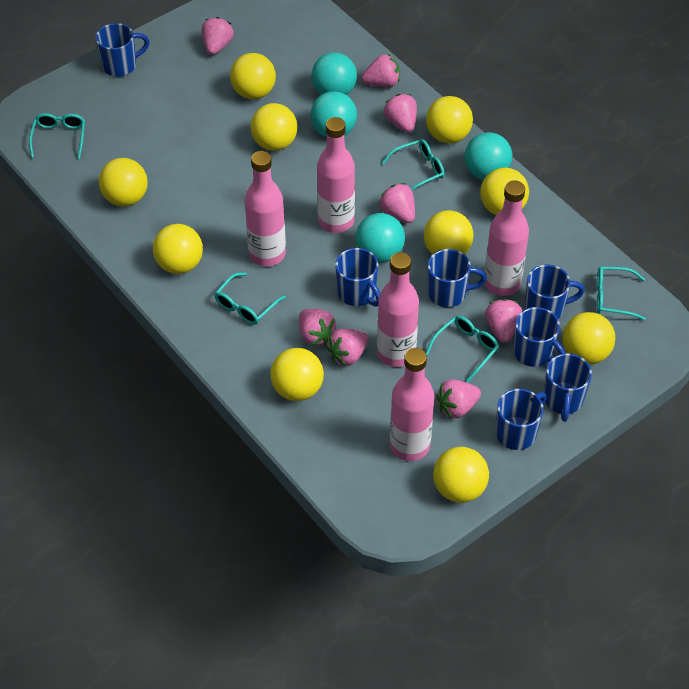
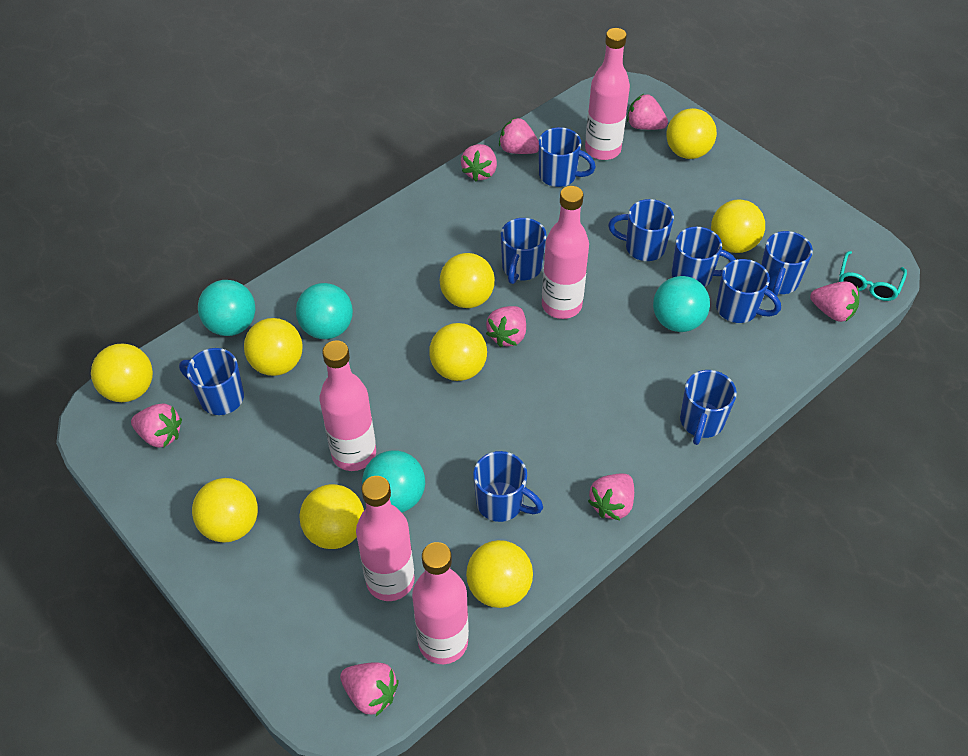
blue mug: [96,23,150,77] [335,248,380,307] [428,249,487,307] [496,389,546,450] [514,307,566,367] [525,264,585,319] [544,354,592,422] = 7 -> [179,348,244,415] [473,451,543,522] [501,218,547,284] [539,127,596,187] [608,199,674,261] [672,227,736,287] [680,370,737,445] [716,259,781,323] [761,231,813,296] = 9
turquoise glasses: [29,113,85,159] [215,272,286,325] [382,139,444,190] [426,316,499,383] [597,266,646,320] = 5 -> [839,251,907,301] = 1
yellow ball: [99,158,148,207] [153,224,203,274] [230,53,276,99] [250,103,297,151] [271,348,324,401] [424,210,474,254] [426,96,473,143] [433,447,489,503] [480,168,529,215] [562,312,615,364] = 10 -> [91,344,153,402] [192,478,258,543] [244,318,303,376] [299,484,364,549] [429,323,487,381] [440,253,495,308] [466,540,533,608] [666,108,717,159] [711,200,765,253] = 9

